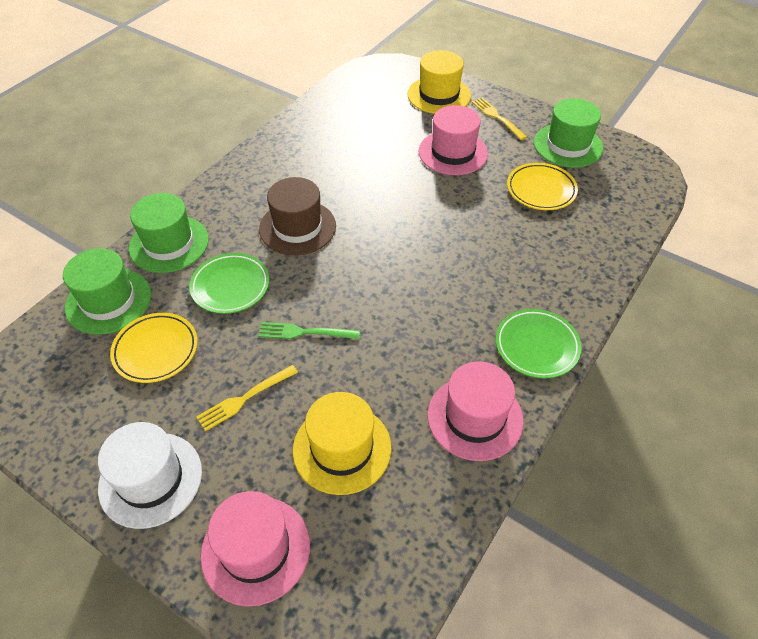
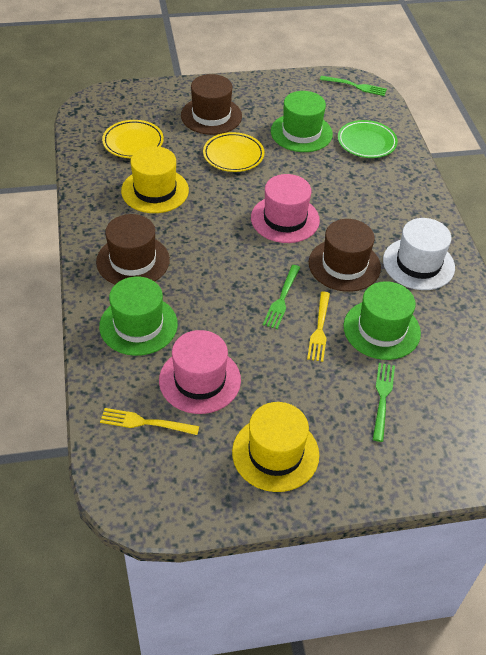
brown hat: [259,177,336,255] = 1 -> [96,214,170,285] [181,74,242,135] [309,219,381,292] = 3
green fork: [258,322,360,339] = 1 -> [263,265,300,329] [320,76,387,96] [373,363,395,442] = 3
green plate: [189,253,269,314] [496,309,582,379] = 2 -> [338,120,398,158] = 1
pink hat: [201,491,310,606] [419,105,488,175] [428,361,524,461] = 3 -> [159,330,241,414] [251,174,320,243] = 2

